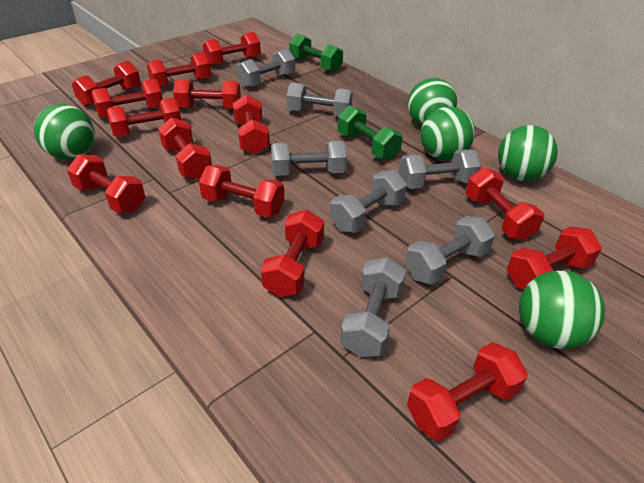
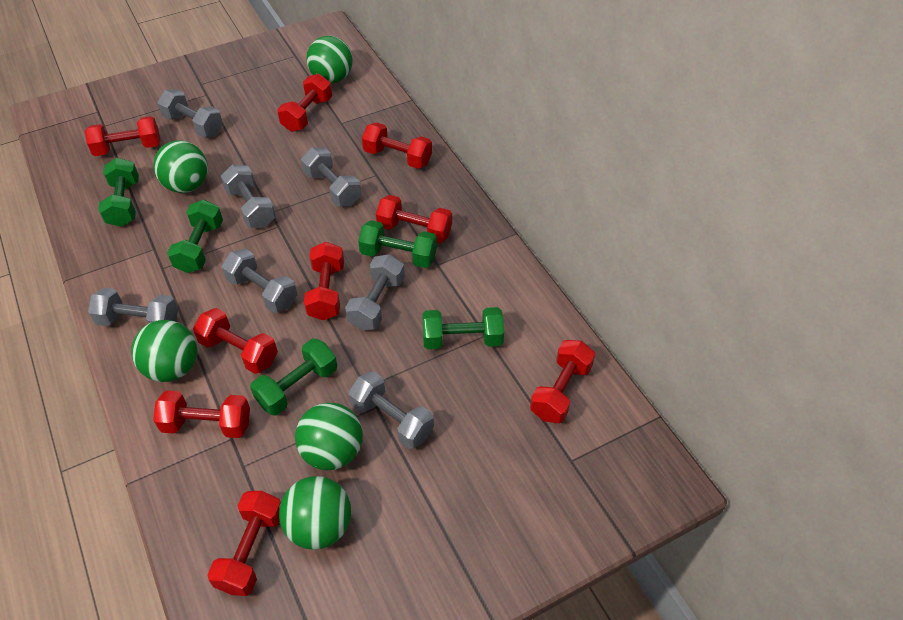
green dumbbell: [289,33,343,73] [337,105,403,161] = 2 -> [98,158,139,227] [167,200,223,273] [250,339,337,415] [358,220,437,268] [422,307,504,349] = 5
red dumbbell: [67,154,145,213] [72,61,141,107] [91,79,163,118] [107,98,181,137] [147,52,211,88] [158,118,212,179] [173,79,241,109] [199,165,284,217] [203,32,261,67] [233,95,270,154] [261,210,324,297] [407,342,527,441] [465,167,544,241] [507,226,602,290] = 14 -> [85,116,161,156] [153,390,250,438] [193,308,278,374] [207,491,281,596] [277,74,332,132] [304,242,344,320] [362,122,432,169] [376,195,452,243] [530,340,595,423] = 9

